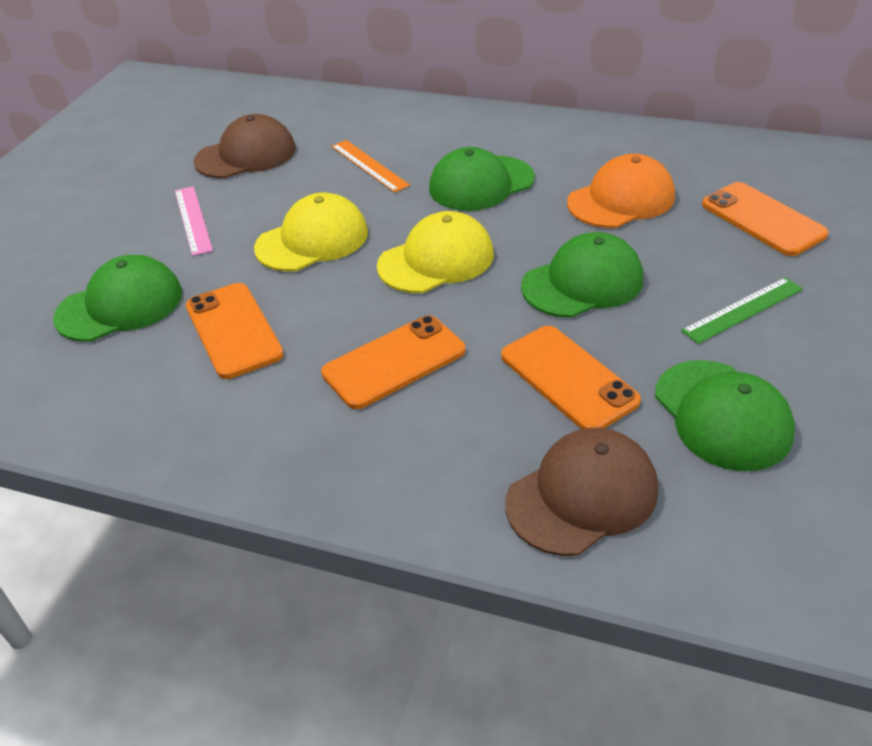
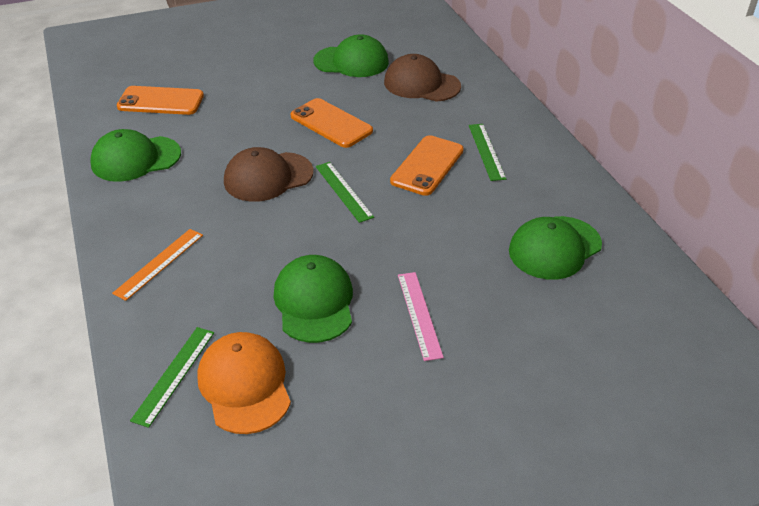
green ruler: [681,277,803,344] = 1 -> [130,327,214,428] [316,162,374,223] [469,124,506,181] = 3
orange phone: [186,283,284,379] [321,315,465,409] [501,326,641,429] [702,182,829,256] = 4 -> [117,86,204,115] [290,98,373,148] [390,135,464,196] = 3
yellow cap: [254,193,368,272] [377,211,494,293] = 2 -> none = 0

